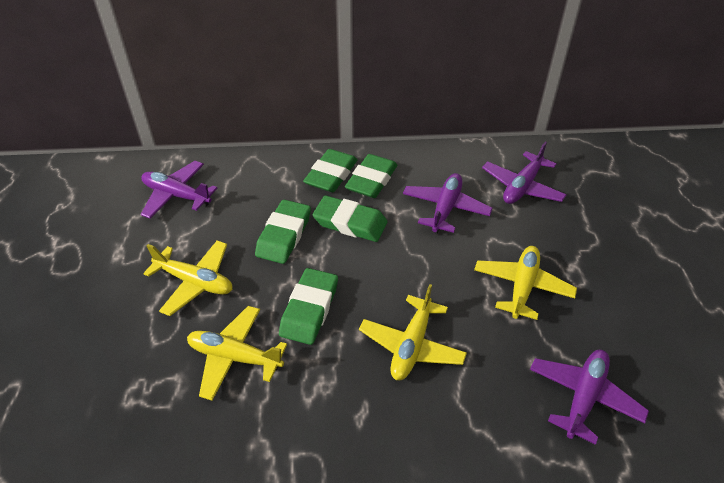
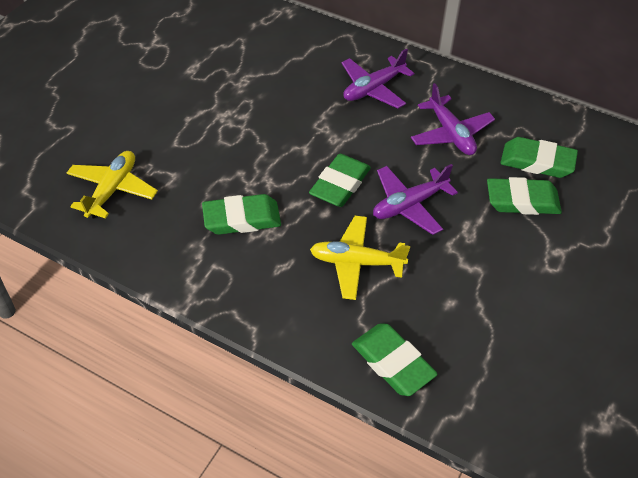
purple plane: [141,161,217,219] [403,173,492,234] [482,141,566,204] [530,350,649,445] = 4 -> [342,48,415,109] [373,164,458,235] [411,83,495,155] = 3
yellow plane: [143,240,232,316] [187,306,287,401] [359,284,467,380] [474,246,577,320] = 4 -> [67,151,158,219] [310,216,410,300] = 2

